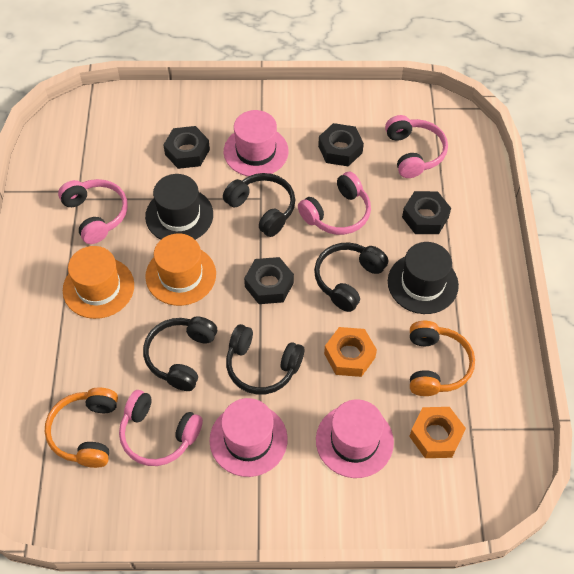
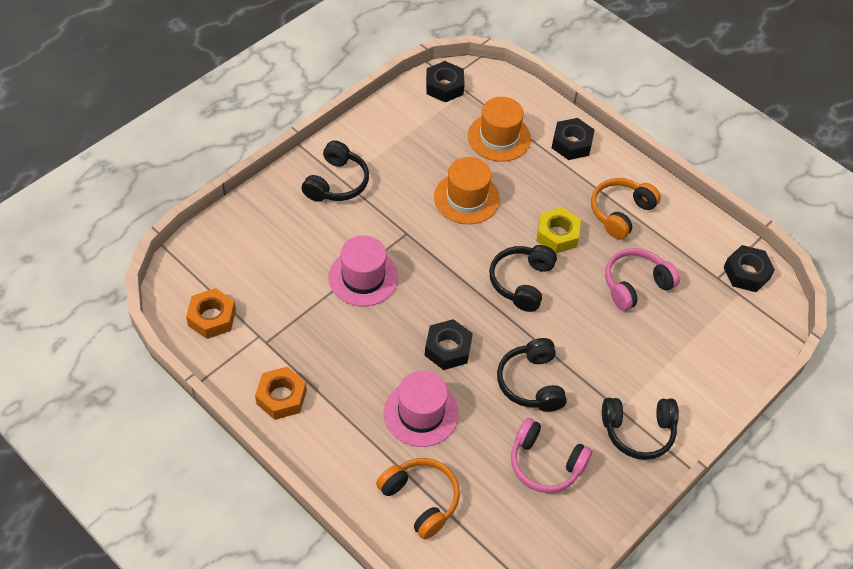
black hat: [145,174,213,240] [388,242,459,314] = 2 -> none = 0
pink hat: [210,398,288,477] [224,110,288,176] [316,399,394,478] = 3 -> [329,235,398,306] [384,371,459,447] = 2
pink headphones: [58,179,128,244] [119,390,203,466] [298,171,371,235] [385,115,448,178] = 4 -> [511,418,592,493] [605,248,680,311] = 2
yellow nut: none = 0 -> [536,207,581,253] = 1

